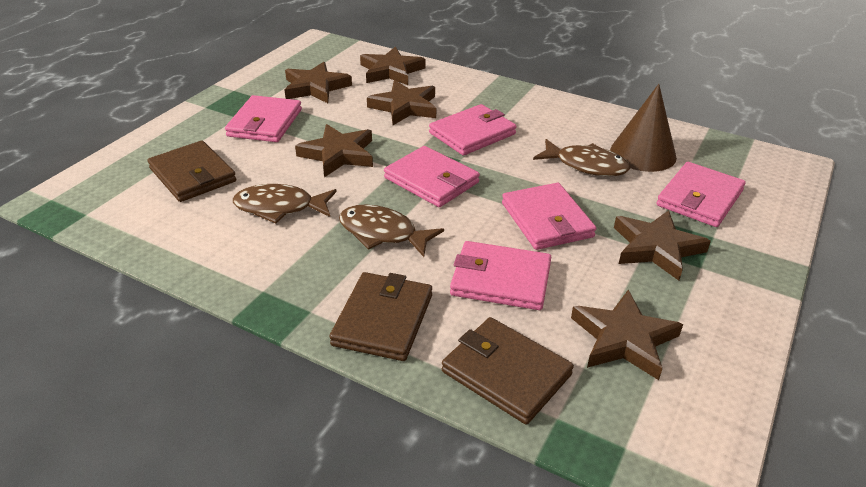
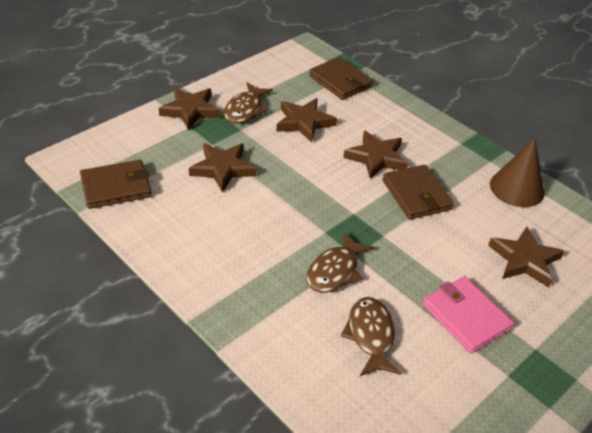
brown star: [285,62,352,103] [295,124,373,177] [360,46,426,85] [367,80,436,125] [571,290,683,380] [614,210,711,281] = 6 -> [159,87,221,130] [189,143,256,192] [276,98,337,142] [343,130,408,179] [488,227,564,287] = 5
pink wallet: [225,95,302,142] [384,146,480,207] [429,104,517,155] [450,241,551,310] [502,183,596,250] [656,162,746,227] = 6 -> [422,276,514,353] = 1

